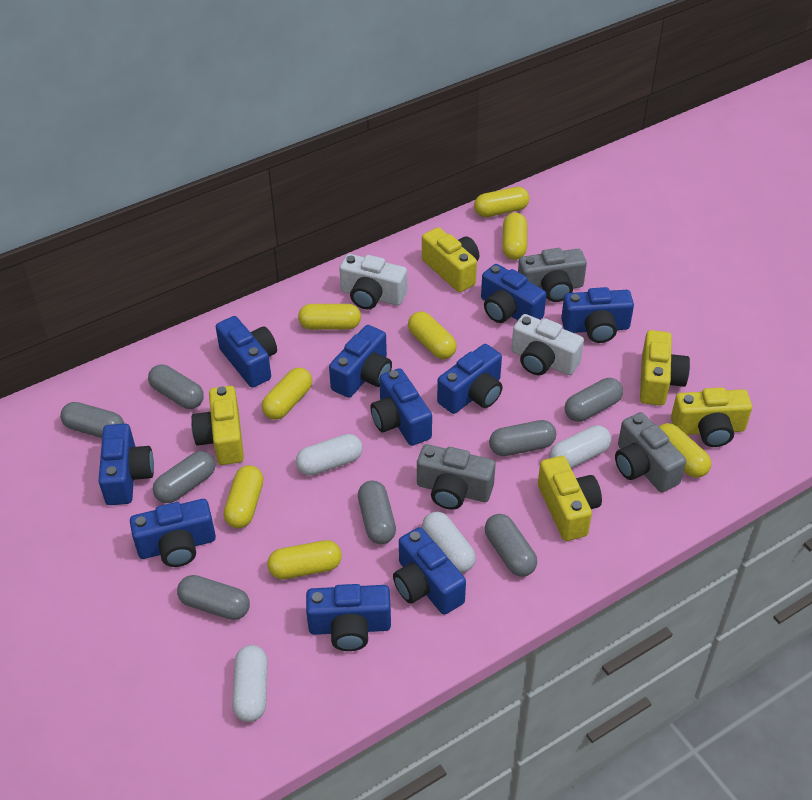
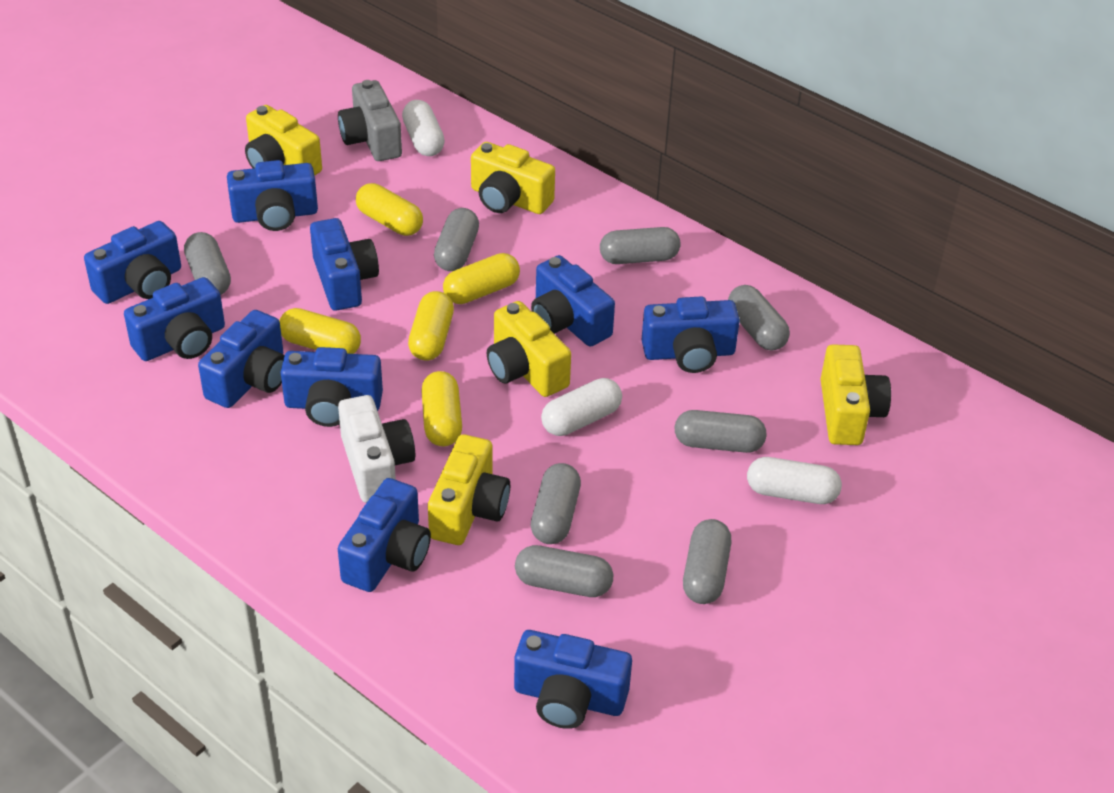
grey camera: [417,444,495,510] [518,248,587,302] [615,412,686,492] = 3 -> [338,80,402,161] = 1
white camera: [339,254,407,309] [511,314,584,375] = 2 -> [338,395,415,503] = 1
white capsule: [232,645,268,722] [296,434,363,476] [422,512,476,573] [549,425,611,468] = 4 -> [402,100,445,156] [541,378,622,436] [747,457,842,504] = 3
yellow capsule: [224,465,264,528] [262,368,312,420] [267,540,342,579] [298,304,361,330] [408,311,457,359] [474,187,529,217] [502,212,527,260] [659,423,711,478] = 8 -> [279,308,361,354] [356,183,423,236] [408,291,454,360] [421,371,462,446] [443,253,520,304] = 5

